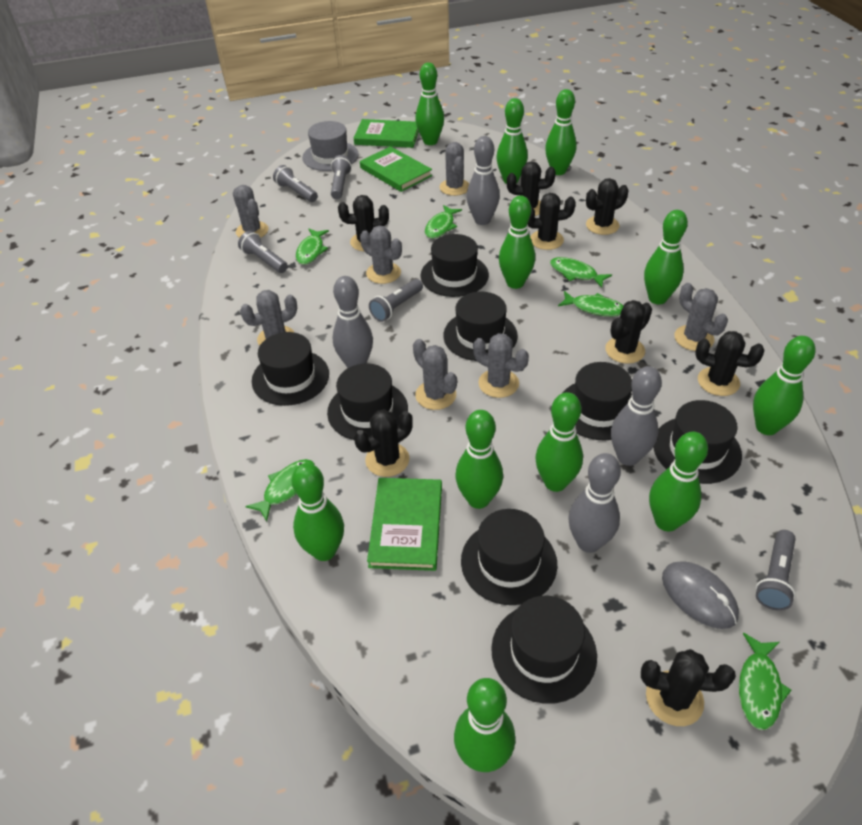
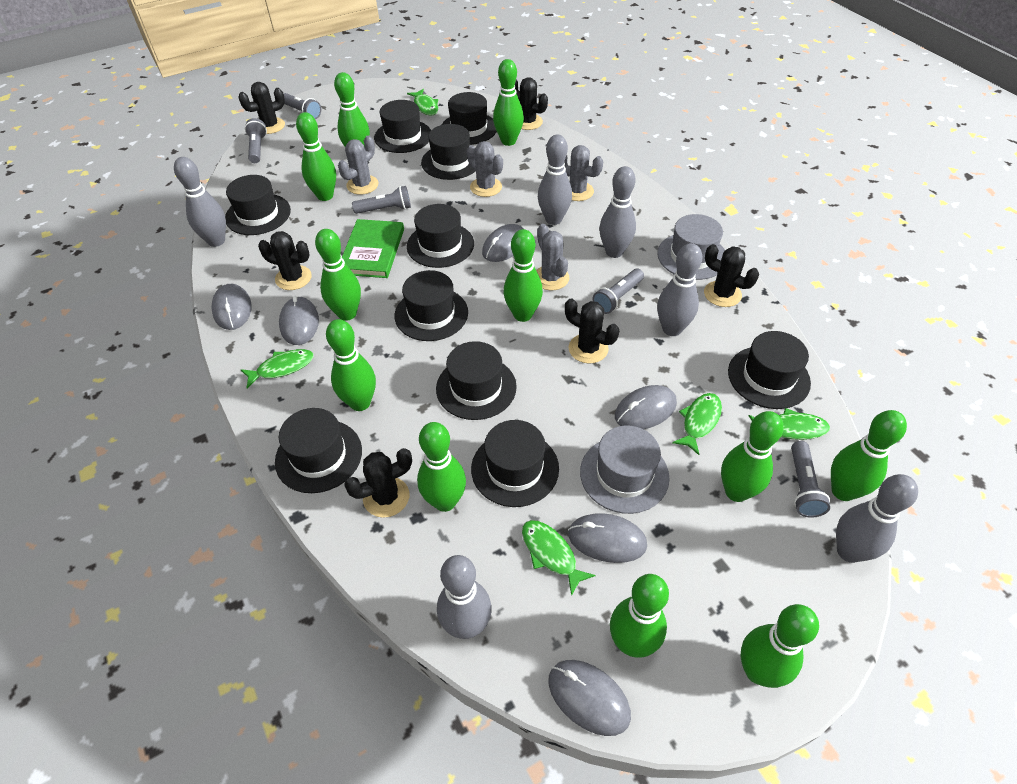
black cactus: [338,195,389,251] [354,409,413,477] [507,161,556,216] [528,193,576,250] [586,178,628,235] [605,300,652,364] [641,649,736,726] [695,331,764,396] = 8 -> [238,82,285,134] [258,231,312,290] [344,448,412,518] [515,77,548,130] [565,298,619,364] [704,244,759,307] = 6
black hat: [252,332,329,406] [327,363,408,440] [421,234,489,297] [443,292,518,361] [461,509,557,605] [491,596,597,704] [563,362,632,440] [653,400,742,484] = 8 -> [225,175,291,235] [275,408,362,493] [374,100,431,153] [394,270,468,341] [407,204,474,268] [421,124,476,180] [436,341,517,420] [442,92,497,145] [471,420,559,507] [728,331,811,409] = 10
green book: [354,119,419,148] [360,146,432,192] [367,478,442,571] = 3 -> [342,219,404,278] = 1
green fish: [245,459,315,521] [296,229,329,265] [425,205,462,238] [550,257,612,288] [558,291,623,316] [739,633,791,730] = 6 -> [241,349,314,389] [407,89,438,116] [522,520,596,596] [672,393,722,455] [748,408,830,440] = 5
grey bowling pin: [333,276,373,368] [467,136,500,225] [568,453,621,553] [611,366,662,466] = 4 -> [174,157,226,247] [437,555,492,639] [538,135,572,225] [599,166,636,258] [657,243,703,336] [836,474,918,563] = 6
grey cactus: [233,185,268,238] [240,290,297,346] [360,226,402,284] [413,339,457,410] [439,142,469,196] [473,333,529,398] [674,283,728,351] = 7 -> [338,136,379,195] [467,141,503,197] [536,224,569,290] [564,145,603,201] = 4
grey hat: [302,121,359,171] = 1 -> [580,426,670,514] [657,214,725,280] = 2
grey mouse: [662,561,739,629] = 1 -> [211,284,252,330] [279,296,319,345] [482,224,524,262] [548,660,631,736] [568,513,647,563] [615,385,677,429] = 6

